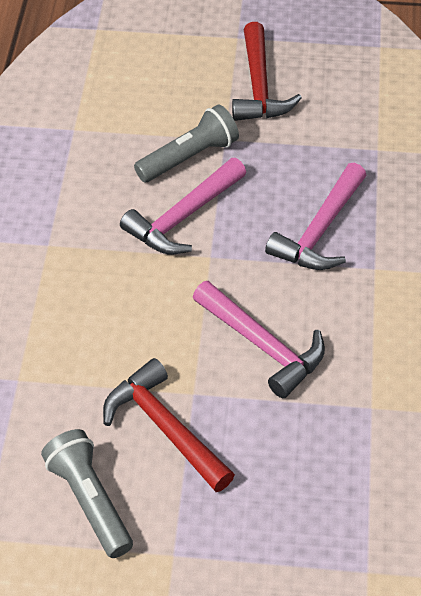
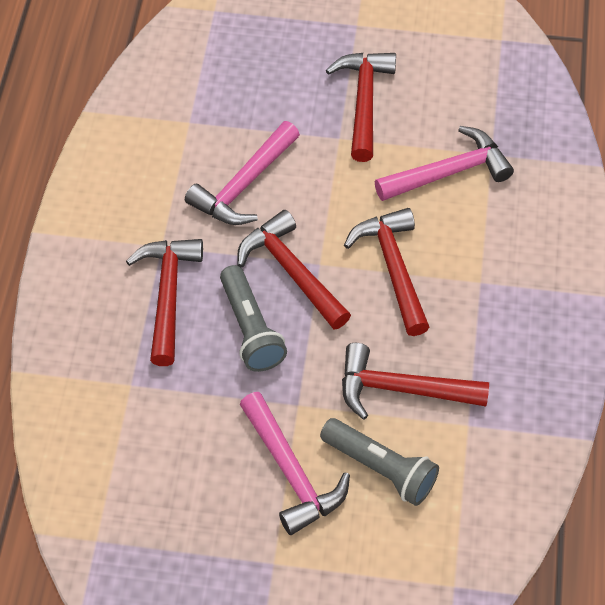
red hammer: [103,358,235,492] [232,22,302,121] = 2 -> [126,239,203,366] [237,210,351,330] [326,53,396,162] [342,343,489,420] [344,208,429,336] = 5

